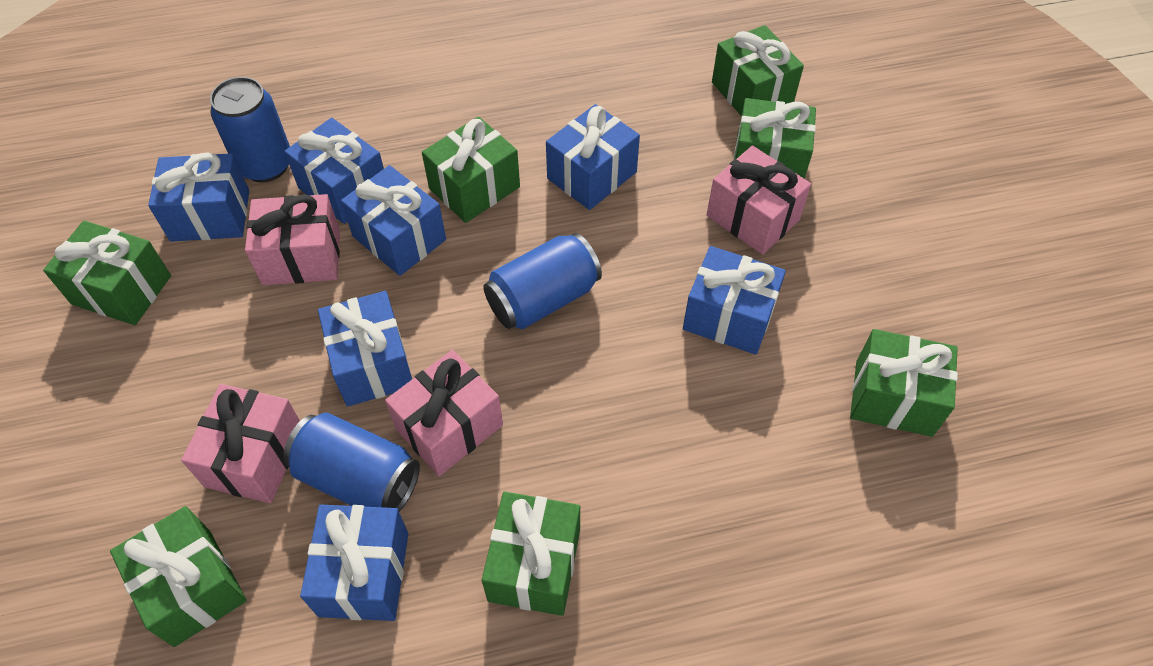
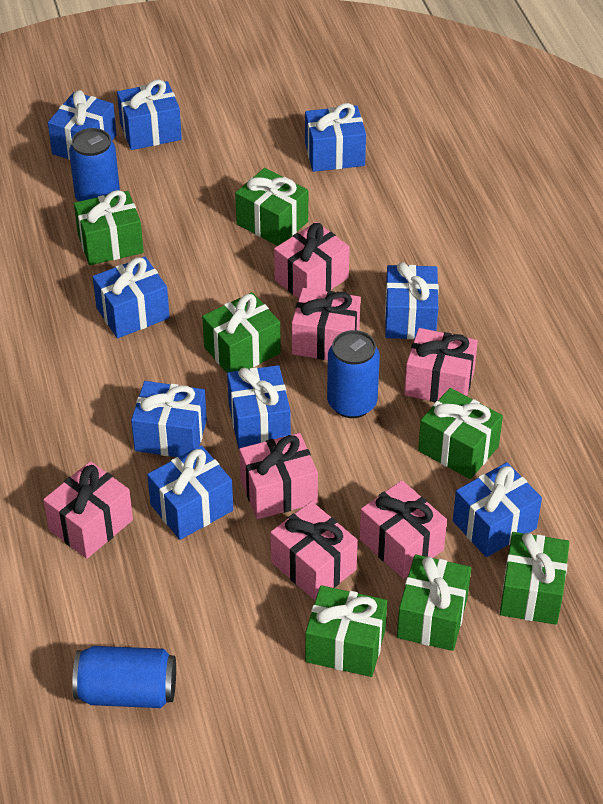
blue gift: [148,152,249,242] [284,118,384,224] [300,505,408,621] [318,291,412,406] [341,165,446,276] [546,104,640,210] [683,246,786,355] = 7 -> [48,90,117,160] [93,257,170,338] [117,79,182,150] [131,381,207,457] [147,445,233,540] [227,365,291,449] [305,103,366,172] [385,262,439,339] [453,462,542,557] = 9
pink gift: [181,384,300,503] [245,194,340,285] [385,350,503,476] [707,145,811,255] = 4 -> [43,461,133,559] [239,433,318,519] [270,501,358,600] [274,222,350,299] [292,288,361,360] [360,480,447,579] [404,328,478,402] = 7

